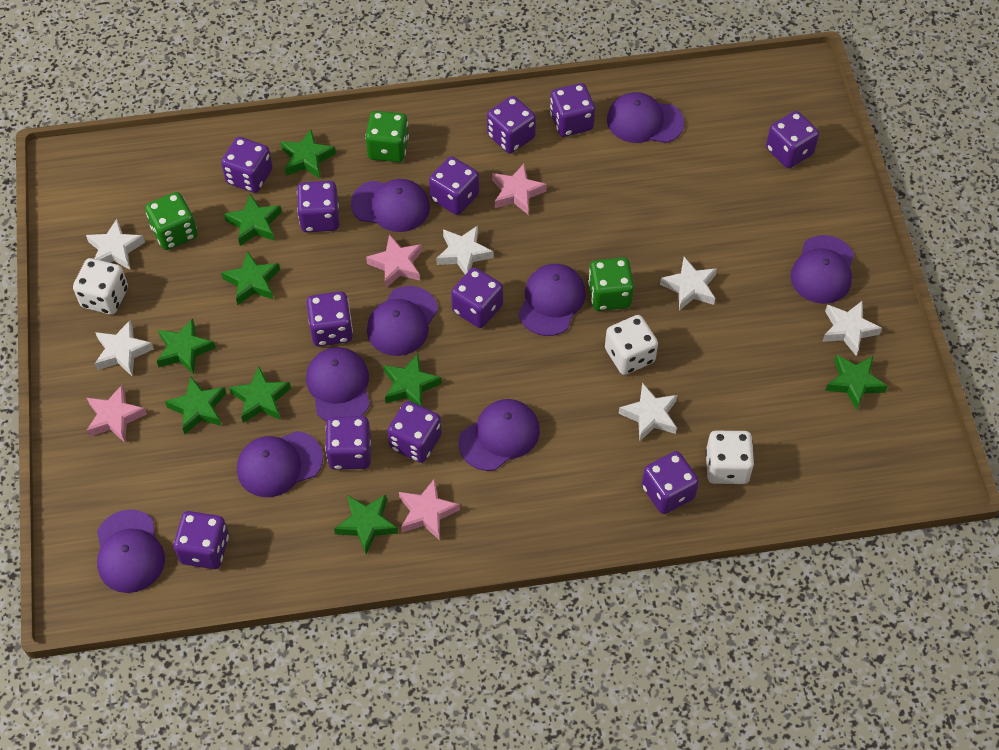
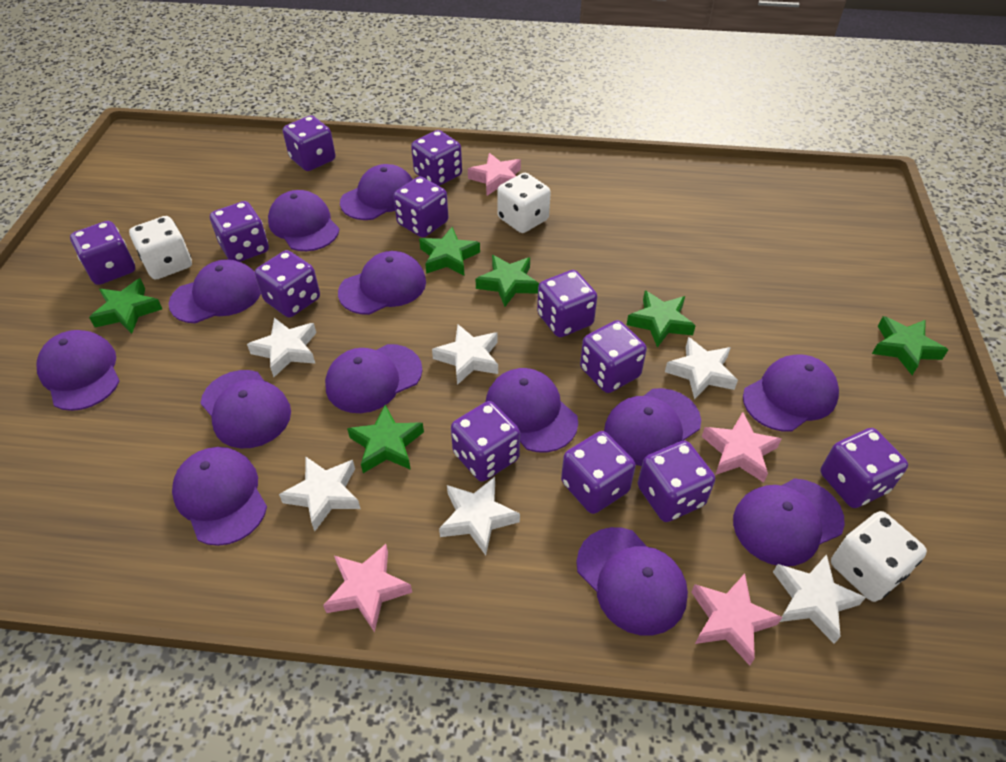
green dice: [145,192,198,250] [365,111,409,162] [588,257,634,311] = 3 -> none = 0
green star: [157,318,216,375] [165,377,226,434] [221,251,280,305] [224,194,282,246] [229,366,291,423] [281,129,336,179] [334,495,398,554] [383,354,442,406] [825,354,888,410] = 9 -> [89,278,162,334] [347,405,424,473] [419,227,480,276] [476,255,539,307] [627,291,696,348] [872,316,948,375] = 6
purple cap: [97,509,165,593] [237,431,323,497] [306,347,370,421] [351,179,430,232] [367,286,438,356] [459,399,540,471] [519,264,586,336] [607,92,684,143] [791,235,854,304] = 9 -> [37,330,120,411] [169,259,261,323] [172,447,267,546] [201,370,291,448] [268,190,340,251] [325,344,423,413] [338,251,426,315] [340,164,413,220] [486,368,578,452] [576,527,688,636] [604,388,701,466] [733,478,845,566] [743,354,839,432] = 13

